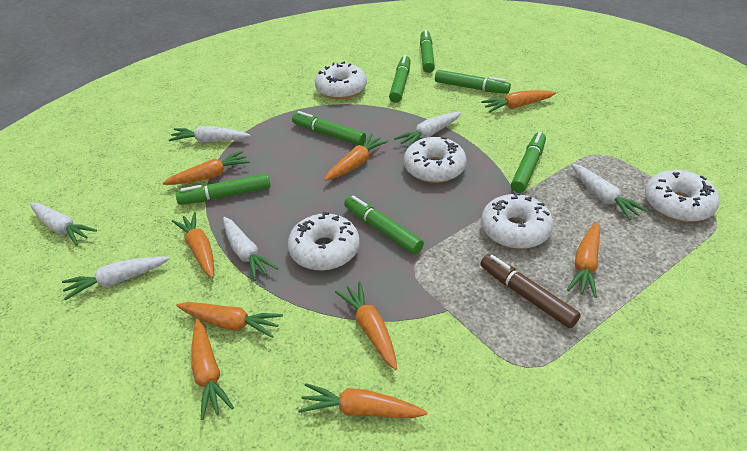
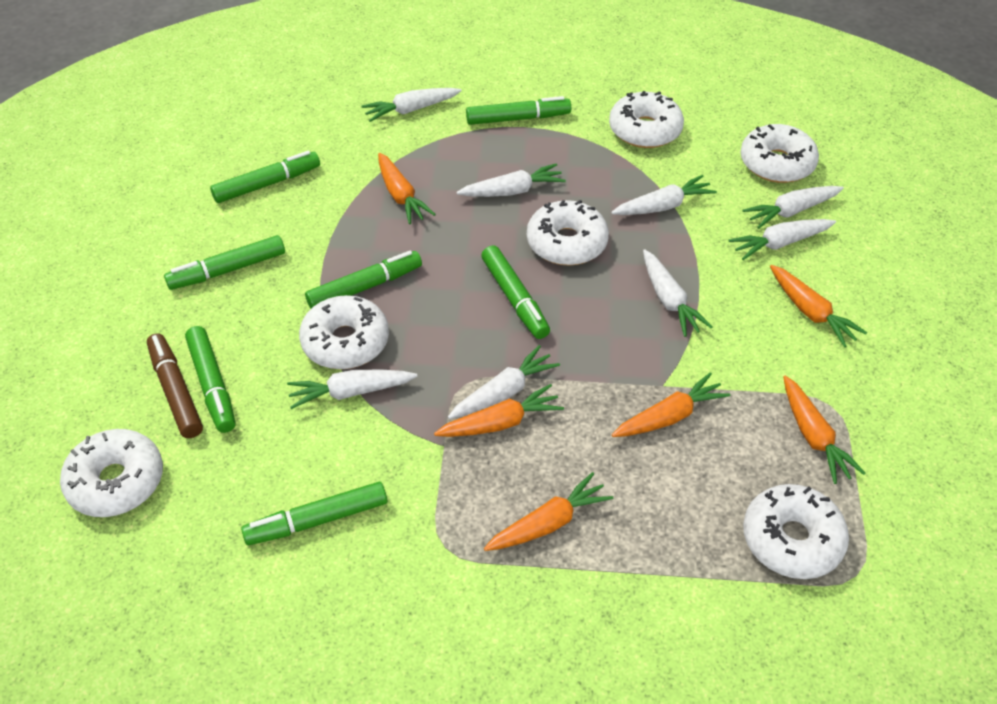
orange carrot: [163,150,250,185] [172,212,214,278] [176,302,283,338] [192,319,234,420] [298,383,427,418] [324,134,388,181] [335,282,397,370] [481,90,556,112] [567,222,600,298] = 9 -> [378,153,436,224] [434,384,564,437] [484,472,613,551] [612,373,730,437] [770,265,867,347] [783,376,866,484] = 6
white carrot: [30,203,97,246] [62,256,170,300] [169,126,250,143] [223,217,279,281] [394,112,461,148] [571,163,648,220] = 6 -> [287,369,417,409] [361,88,462,122] [448,345,560,419] [456,163,566,197] [611,175,717,215] [643,249,713,337] [729,219,836,260] [742,186,844,229] = 8
white donut: [288,212,360,271] [315,62,367,99] [404,137,467,183] [481,192,553,249] [645,170,720,222] = 5 -> [60,429,163,517] [299,295,389,369] [527,200,609,265] [609,91,684,148] [740,124,819,183] [743,484,849,579] = 6

